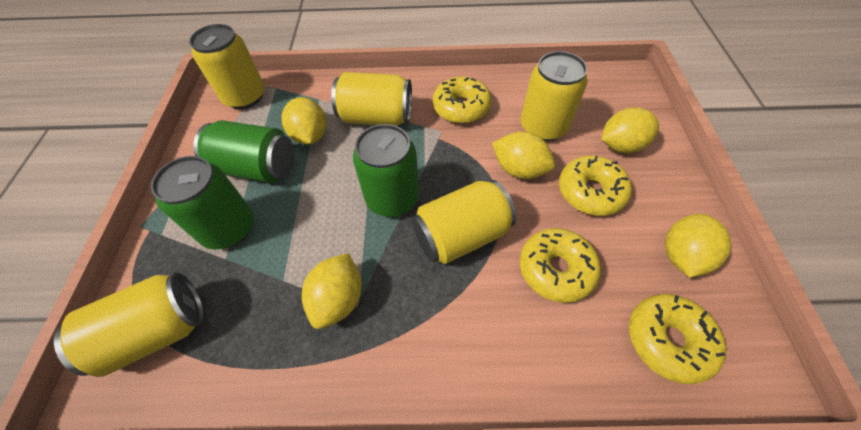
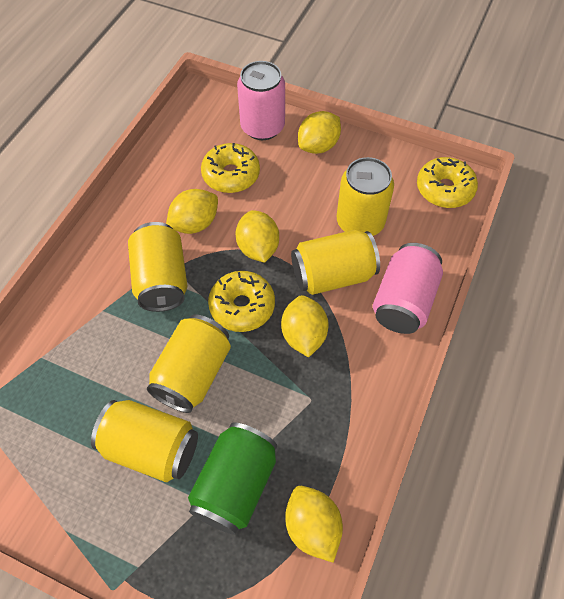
green can: [151,156,254,249] [193,120,294,183] [353,124,419,217] = 3 -> [188,423,277,535] = 1
pink can: none = 0 -> [237,61,285,140] [373,243,443,334] = 2
yellow donut: [433,76,491,124] [520,228,601,303] [559,156,632,216] [629,294,726,384] = 4 -> [201,143,260,193] [208,271,275,332] [417,157,478,208] = 3

